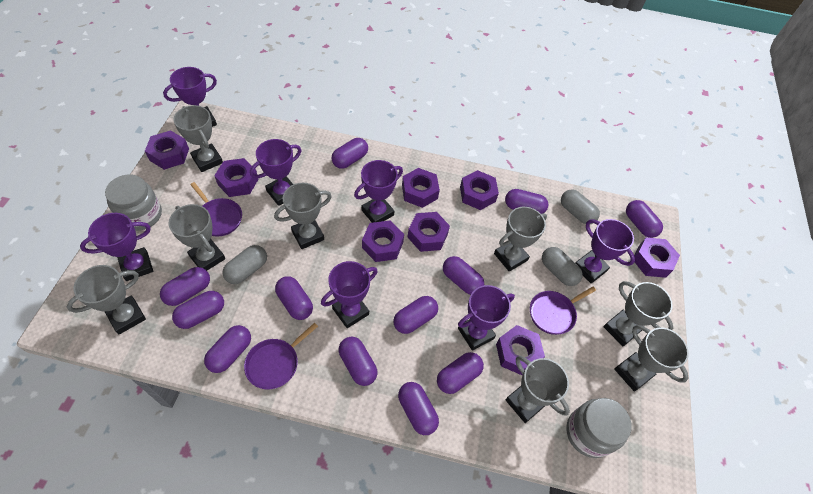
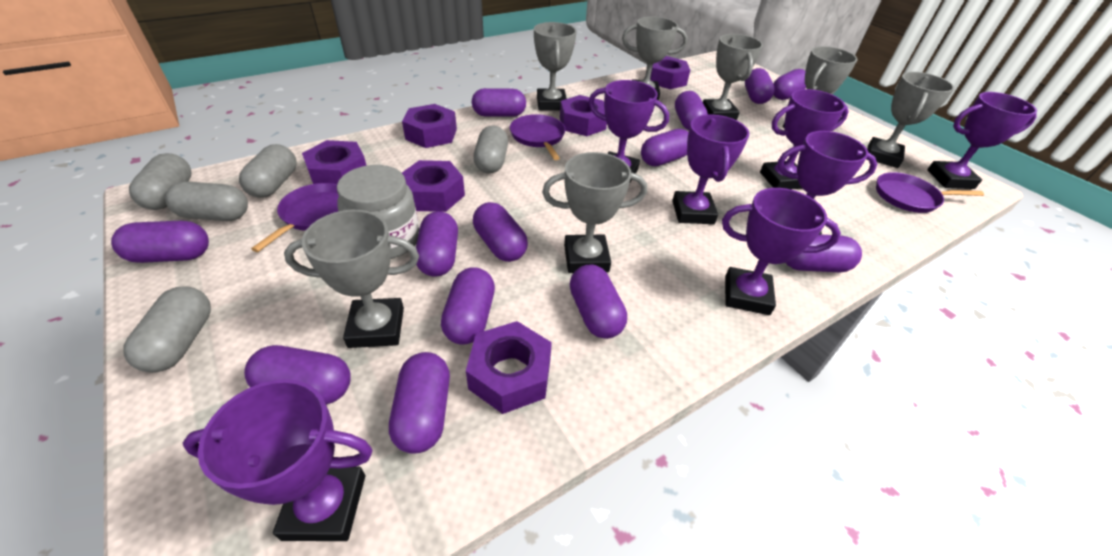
grey capsule: [222,245,267,284] [542,247,583,286] [561,189,600,224] = 3 -> [123,286,211,373] [129,153,191,210] [165,181,248,221] [239,144,296,198] [473,126,508,174] = 5
grey jar: [105,175,162,231] [566,398,632,458] = 2 -> [337,165,419,259] = 1
grey trophy: [67,265,146,334] [169,204,225,271] [174,105,223,172] [274,183,332,249] [494,207,547,272] [506,356,570,423] [603,281,673,346] [614,325,689,391] = 8 -> [284,210,419,348] [534,22,576,111] [542,152,647,273] [622,16,687,100] [703,34,763,120] [783,46,858,128] [867,72,955,168] = 7
purple capsule: [160,267,210,306] [172,291,224,329] [204,325,251,373] [275,276,313,320] [331,138,368,169] [339,337,378,386] [393,296,438,334] [398,382,439,435] [437,352,484,394] [443,256,484,295] [505,189,548,214] [626,200,663,238] = 12 -> [111,221,209,263] [244,345,351,405] [389,352,450,454] [416,211,458,277] [441,267,495,345] [472,88,526,117] [473,202,528,262] [570,264,627,339] [641,129,689,166] [675,91,708,130] [745,68,775,104] [773,69,806,100] [786,234,862,272] = 13
purple nut: [145,130,189,170] [214,158,258,197] [362,220,404,262] [402,168,440,208] [408,212,450,252] [460,170,499,210] [496,325,545,376] [634,237,680,278] = 8 -> [302,140,367,184] [402,104,457,148] [402,160,465,212] [466,321,552,414] [560,95,607,136] [650,56,690,89] = 6

